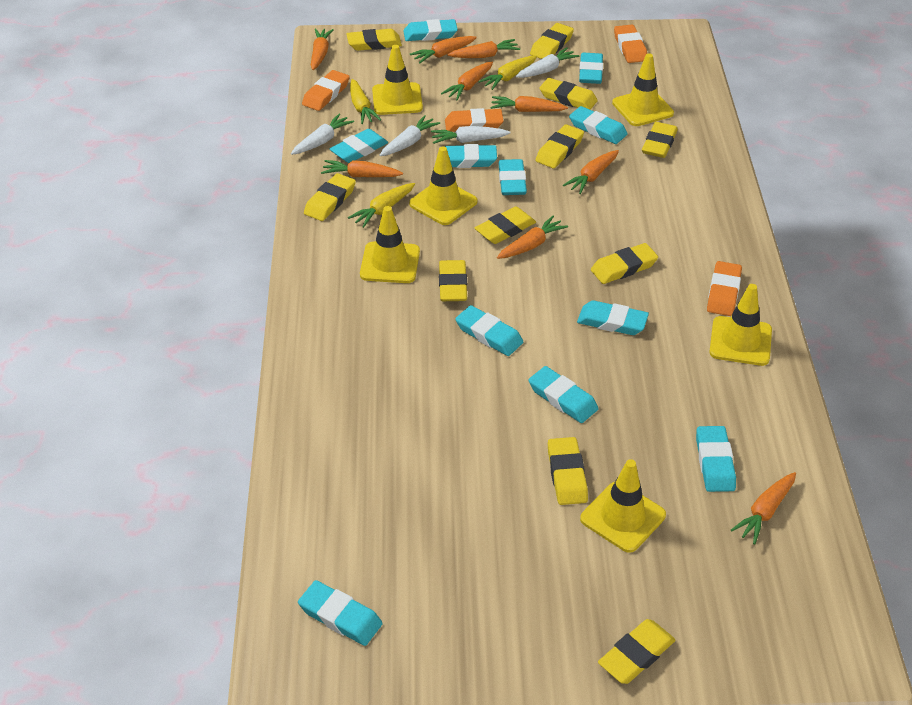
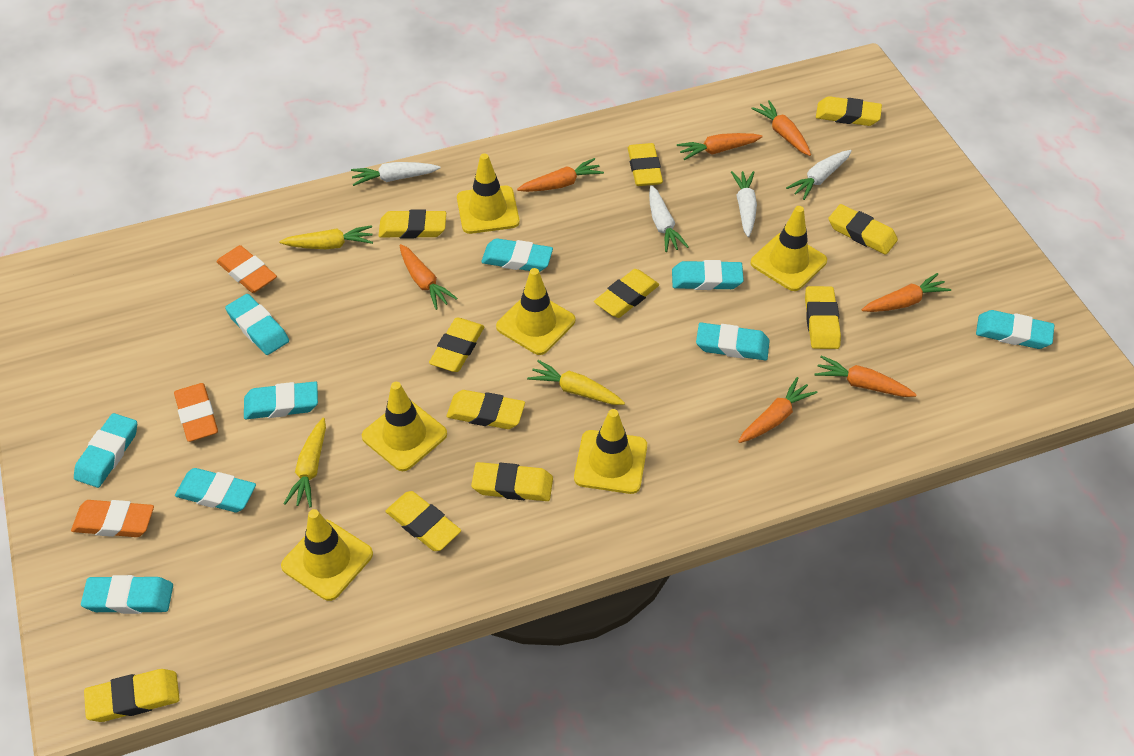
orange carrot: [311,28,334,70] [321,160,403,177] [410,36,477,64] [441,62,493,100] [447,39,520,58] [490,96,568,112] [497,216,568,259] [563,150,619,194] [731,472,796,545] = 9 -> [400,244,458,310] [517,158,604,192] [677,133,763,160] [738,377,817,443] [751,100,811,156] [815,355,917,397] [862,273,951,312] = 7
orange eraser: [302,70,350,111] [445,108,504,132] [614,25,647,63] [707,261,742,316] = 4 -> [71,500,154,537] [174,383,218,442] [217,245,277,293] = 3
turquoise eraser: [298,580,383,646] [330,129,388,163] [403,19,458,41] [445,144,497,168] [455,305,523,356] [498,159,527,195] [529,366,598,423] [569,106,628,144] [577,300,649,335] [579,53,603,84] [696,426,736,492] = 11 -> [74,413,137,488] [81,575,173,614] [175,468,256,512] [225,294,289,355] [244,381,318,419] [481,238,553,272] [672,260,744,290] [696,323,770,360] [976,310,1055,349] = 9

